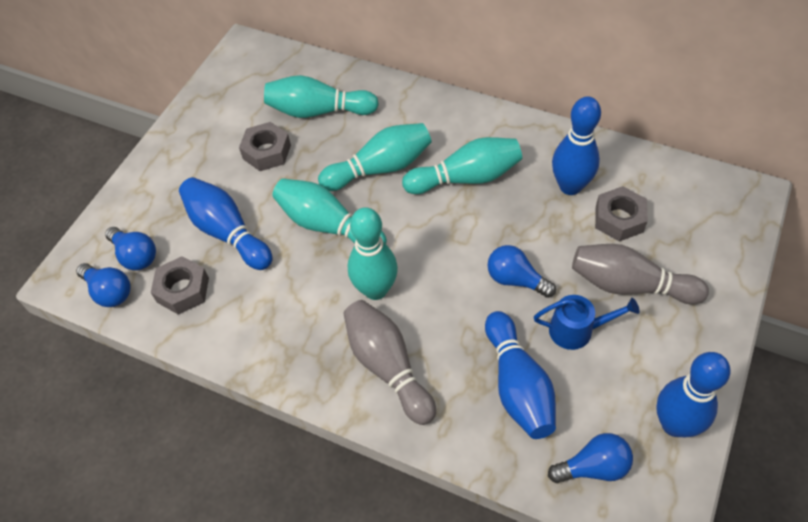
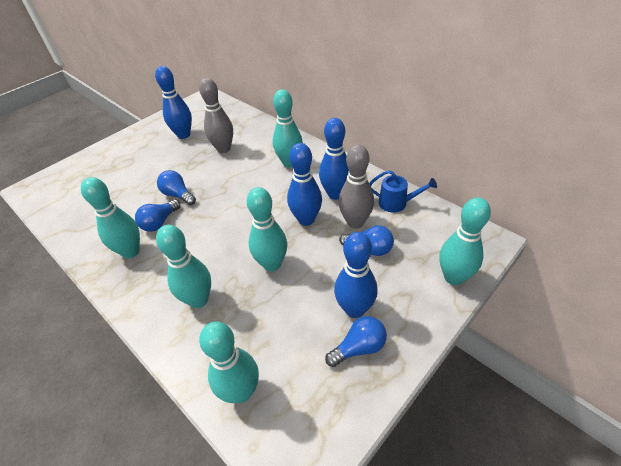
grey nut: [151,256,209,315] [239,122,291,171] [595,186,648,242] = 3 -> none = 0
turquoise bowling pin: [264,75,379,118] [272,178,387,244] [318,123,432,191] [348,207,398,300] [402,137,522,194] = 5 -> [81,177,140,258] [156,225,211,308] [199,321,259,403] [247,187,287,272] [273,89,303,168] [439,197,491,285] = 6

